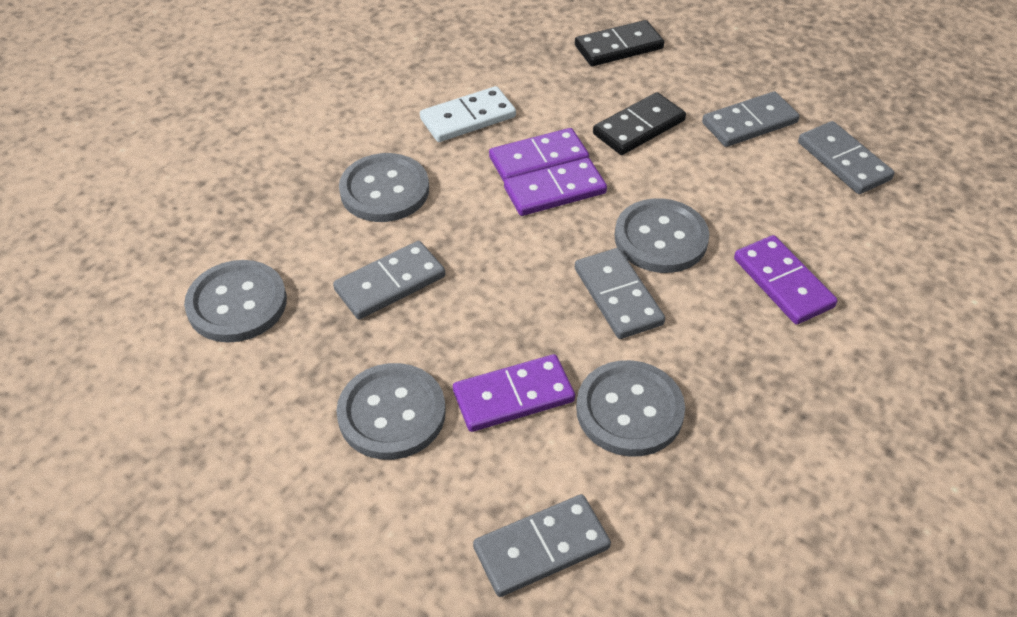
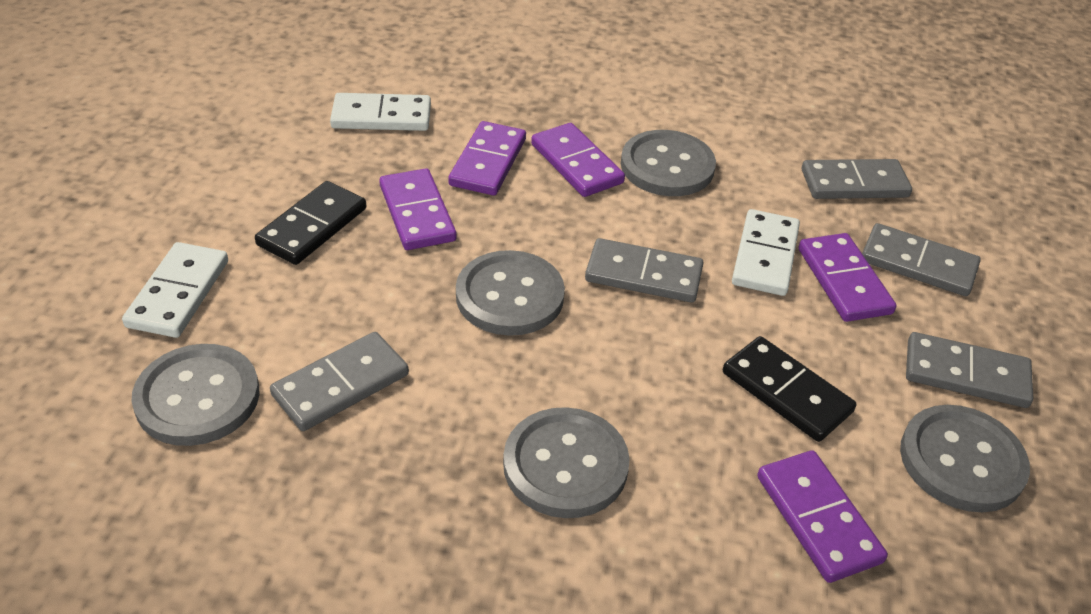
purple domino: [453,354,575,432] [489,128,589,182] [504,158,607,216] [734,235,838,325] = 4 -> [379,168,457,250] [448,121,526,195] [531,123,625,197] [757,450,888,583] [799,233,896,322] = 5
white domino: [420,86,516,142] = 1 -> [122,242,228,338] [330,93,431,131] [732,209,800,296] = 3

